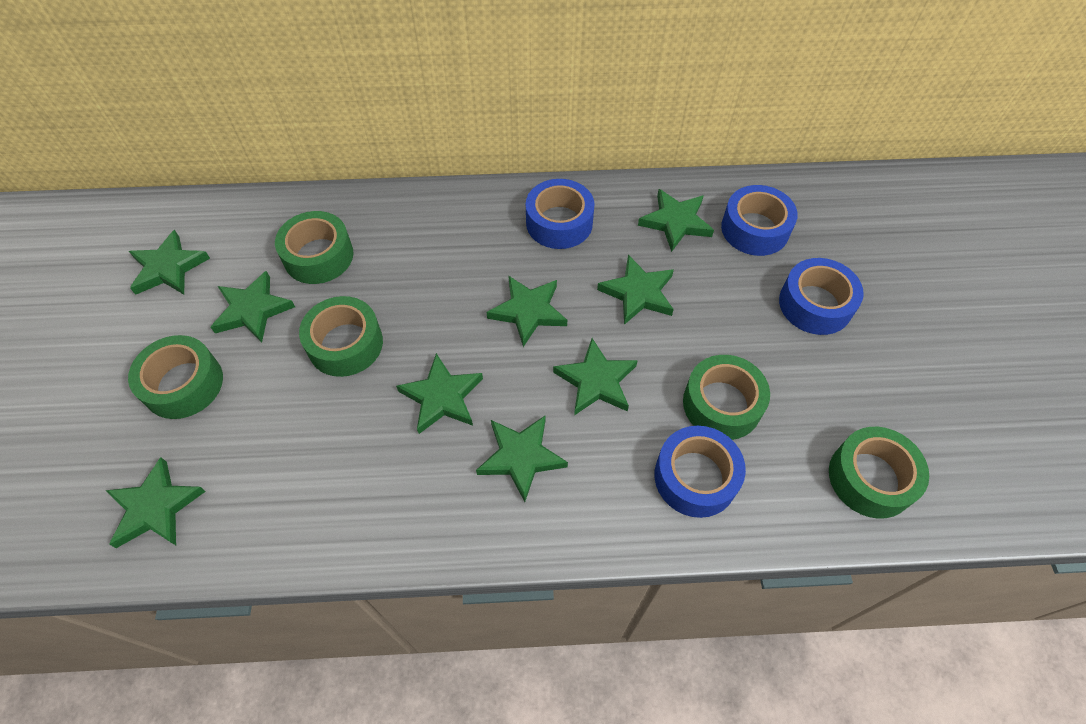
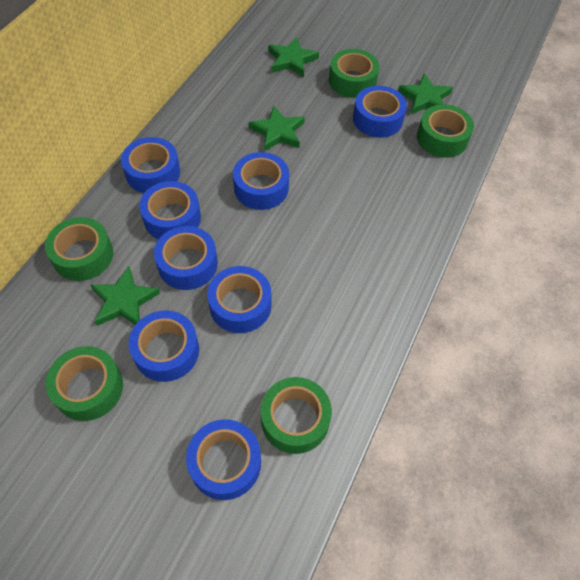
blue tape: [526,179,594,249] [654,426,746,518] [721,185,798,256] [779,258,864,335] = 4 -> [121,137,180,193] [129,310,199,382] [139,181,201,239] [154,226,218,290] [186,419,261,500] [207,266,271,333] [233,152,289,210] [353,86,407,138] = 8
green star: [106,457,206,548] [129,230,210,295] [211,271,295,343] [396,353,483,434] [476,416,568,502] [486,276,567,347] [553,338,638,415] [597,255,674,325] [638,189,714,252] = 9 -> [90,266,160,326] [249,106,305,152] [268,37,319,77] [398,74,453,114] = 4

